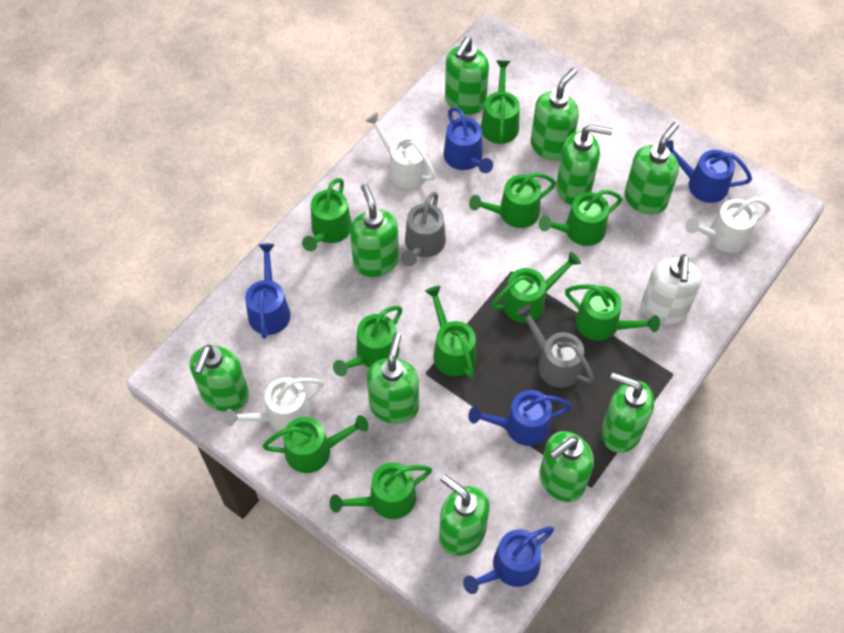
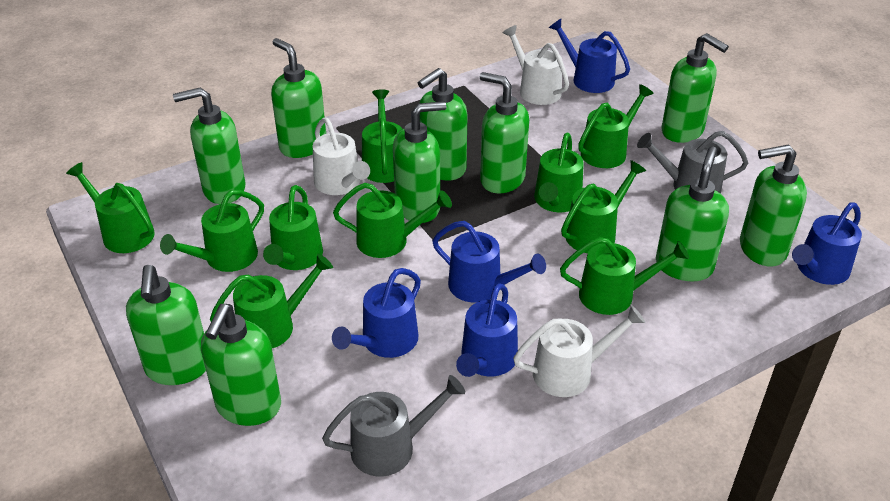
white soap dispenser: [641,254,702,325] = 1 -> none = 0

